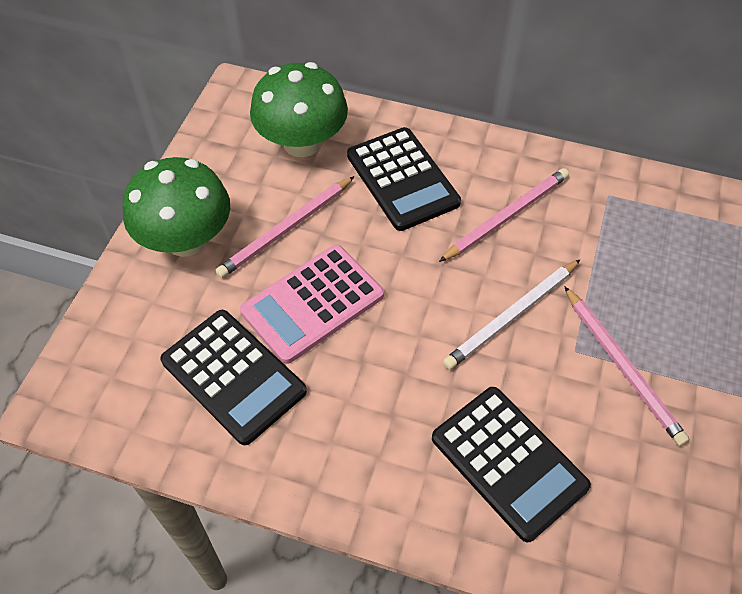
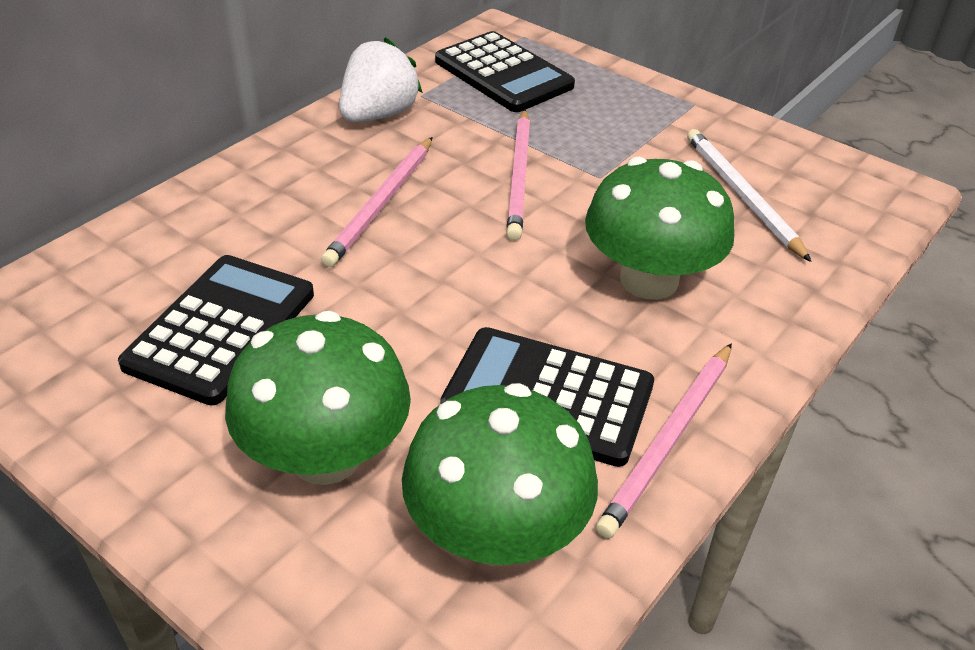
green mushroom: [122,157,230,257] [250,62,348,157] = 2 -> [225,311,411,485] [402,383,598,566] [585,157,734,300] = 3
pink calculator: [240,245,384,364] = 1 -> none = 0
white strawberry: none = 0 -> [339,37,423,122] = 1

